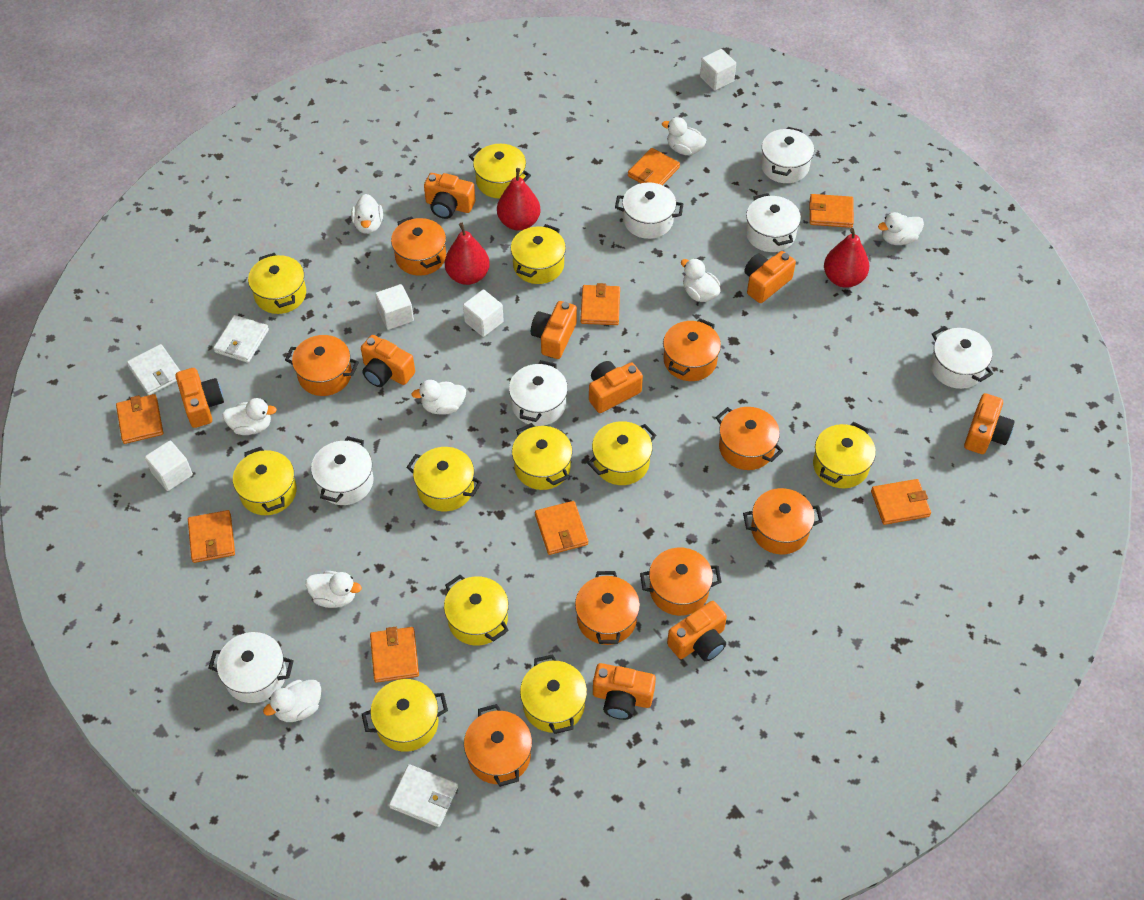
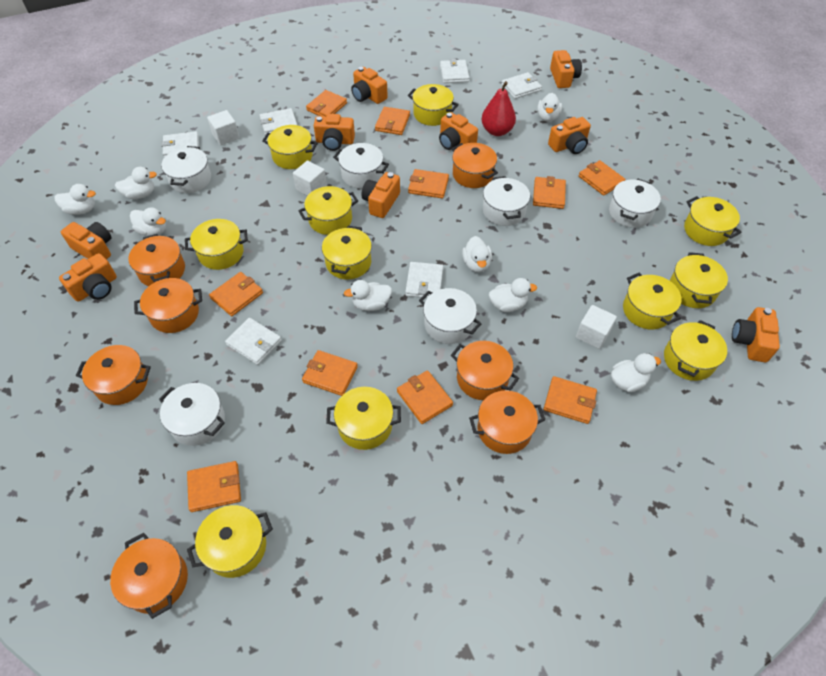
orange pot: [285,335,359,396] [391,216,446,276] [464,704,532,787] [575,571,640,645] [640,548,721,616] [663,318,721,381] [715,407,783,470] [743,488,823,554] = 8 -> [76,345,151,405] [110,533,188,619] [128,234,185,287] [134,278,202,333] [451,341,519,400] [452,143,498,188] [469,390,545,454] = 7
orange wallet: [116,394,163,444] [188,510,235,563] [370,627,419,683] [535,501,588,555] [580,283,620,325] [628,148,680,185] [809,194,854,228] [871,479,931,525] = 8 -> [187,461,241,512] [209,272,263,316] [302,350,358,396] [306,90,347,116] [375,107,410,135] [397,370,453,424] [408,169,449,198] [533,176,566,209] [544,376,597,424] [578,160,626,196] = 10
red pear: [445,223,490,285] [497,168,540,231] [824,228,869,288] = 3 -> [481,81,516,136] = 1
white cube: [145,441,193,491] [375,284,414,330] [463,289,504,337] [700,49,736,91] = 4 -> [207,110,240,145] [293,160,327,196] [576,305,617,349] = 3
white pot: [208,632,294,703] [311,436,374,505] [509,360,568,426] [615,182,683,239] [746,193,801,252] [761,127,814,183] [930,326,993,389] = 7 -> [159,383,225,446] [161,146,211,193] [333,143,389,189] [419,288,481,344] [483,176,530,226] [609,178,661,228] = 6
white wallet: [127,344,180,395] [213,315,269,363] [389,764,458,827] = 3 -> [161,131,199,157] [225,318,282,365] [260,108,297,135] [405,262,443,298] [440,58,470,83] [501,72,542,99] = 6

